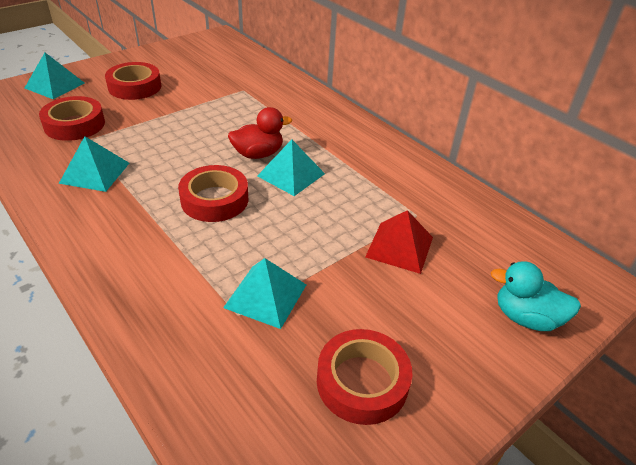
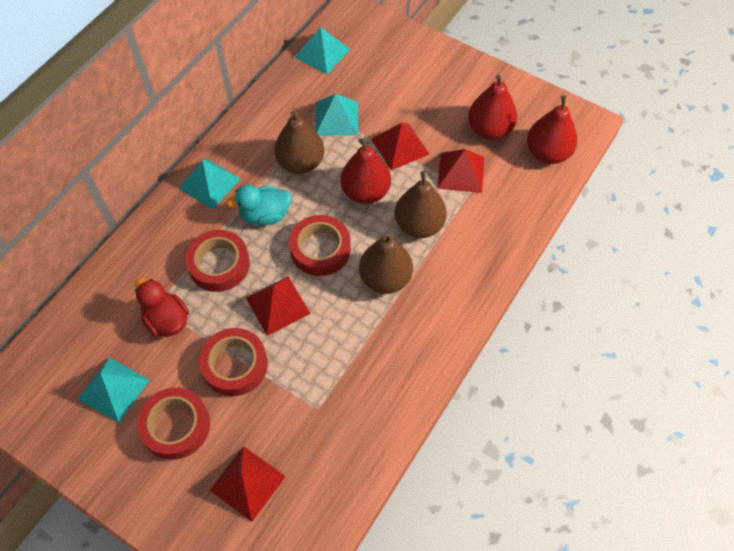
brown pear: none = 0 -> [274,111,324,174] [359,234,413,294] [394,171,447,238] = 3
red pear: none = 0 -> [340,138,391,204] [468,75,517,140] [527,95,577,164] = 3
red pyramid: [365,210,433,274] = 1 -> [210,446,286,522] [246,276,311,336] [371,123,429,170] [437,149,484,193] = 4

